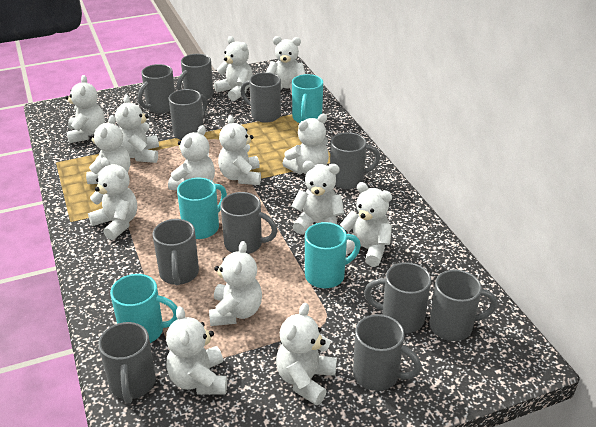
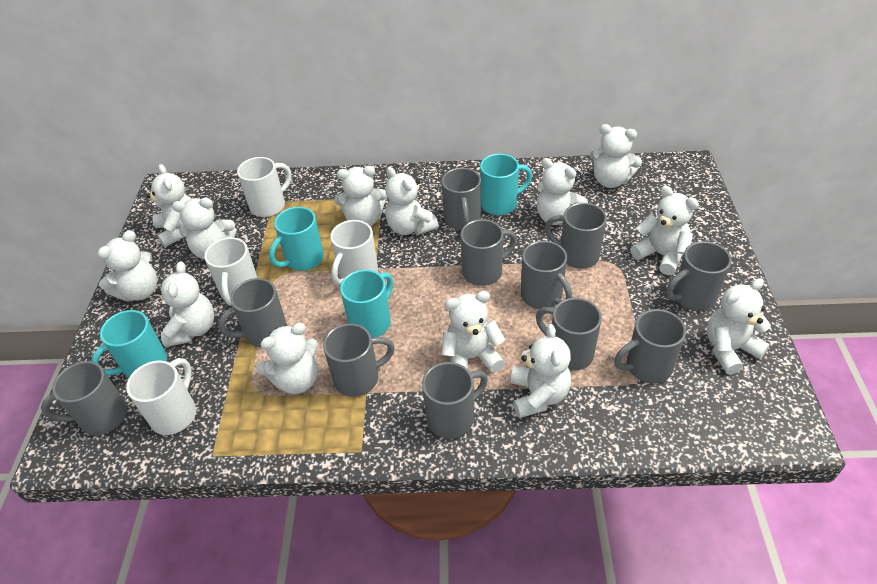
white mug: none = 0 -> [126,358,196,435] [204,237,258,306] [237,157,292,217] [330,220,378,285] = 4
white teddy bear: [65,75,105,143] [86,115,130,184] [88,157,137,240] [115,95,159,163] [166,306,227,395] [168,125,215,191] [209,241,262,326] [214,36,253,101] [218,115,261,185] [266,36,305,93] [276,303,337,405] [282,114,329,175] [291,161,344,234] [340,182,392,267] = 14 -> [98,230,157,301] [146,164,191,247] [156,261,214,347] [172,198,237,259] [256,323,318,394] [334,166,387,227] [385,167,439,235] [441,291,505,372] [511,324,571,418] [537,158,588,225] [590,124,642,188] [630,186,699,275] [707,278,771,375] = 13

